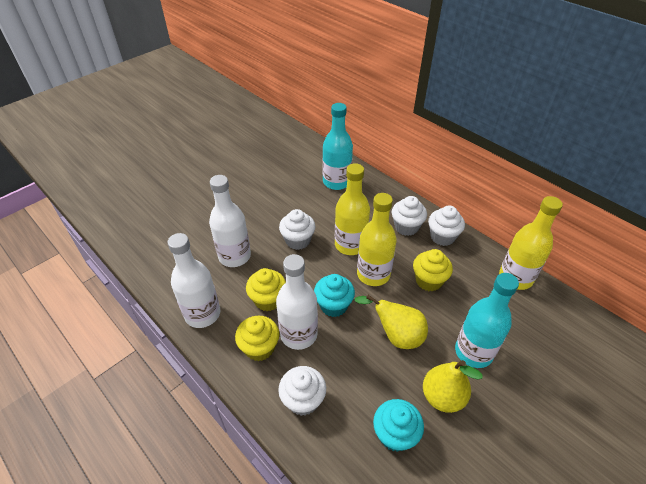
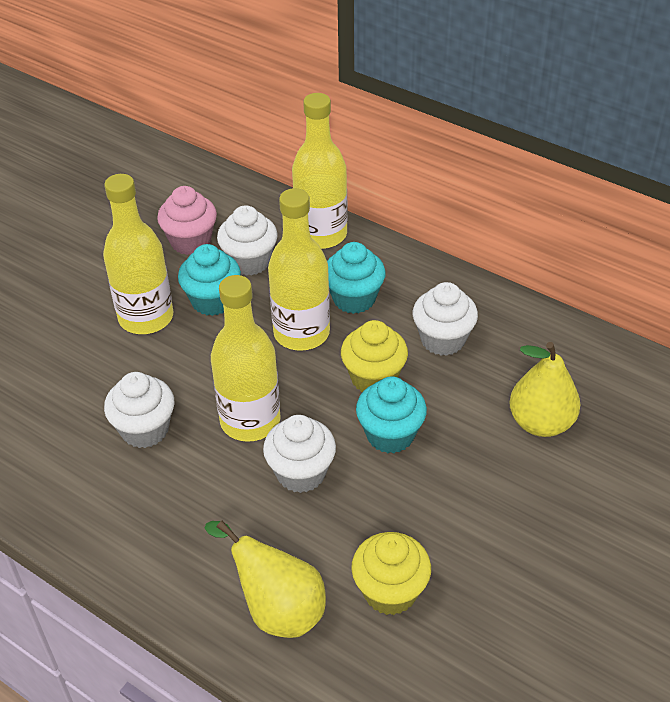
pink cupcake: none = 0 -> [157,186,217,255] = 1
turquoise bottle: [323,103,353,190] [455,273,519,368] = 2 -> none = 0
turquoise cupcake: [314,274,355,317] [373,399,424,452] = 2 -> [178,244,241,316] [327,242,386,314] [356,376,427,453] = 3
white bottle: [167,233,220,328] [209,175,251,267] [276,254,318,350] = 3 -> none = 0
yellow bottle: [335,163,370,255] [357,193,397,286] [499,196,563,290] = 3 -> [103,174,174,334] [211,275,281,442] [268,188,330,351] [292,93,348,249] = 4
yellow cupcake: [235,316,279,361] [246,268,286,311] [413,249,453,291] = 3 -> [341,320,408,392] [351,532,431,615] = 2

